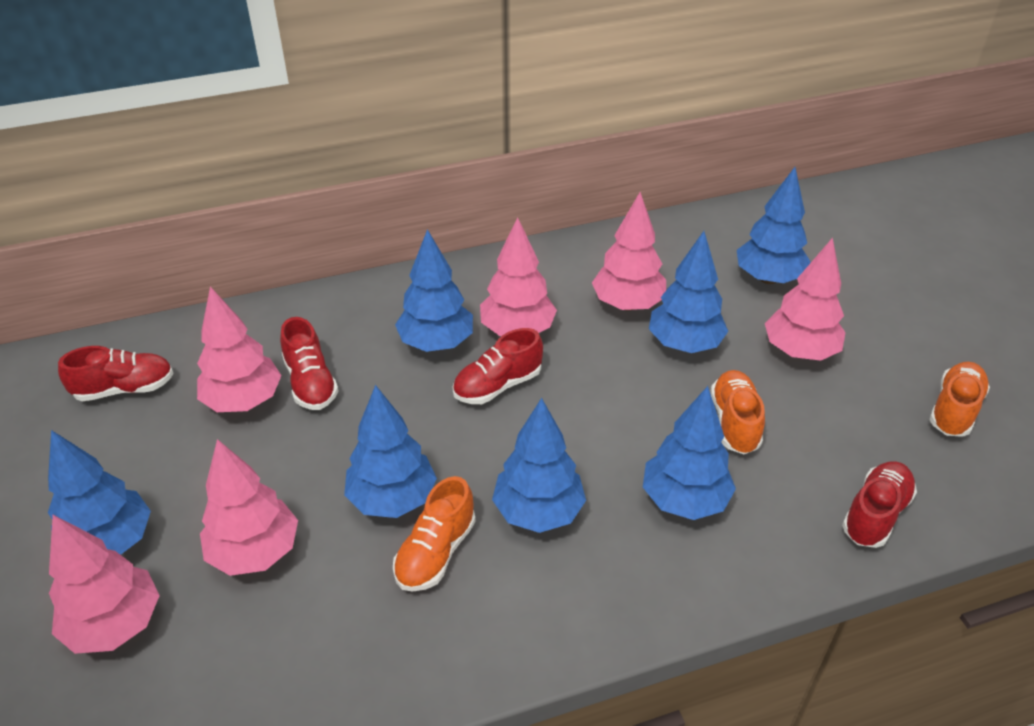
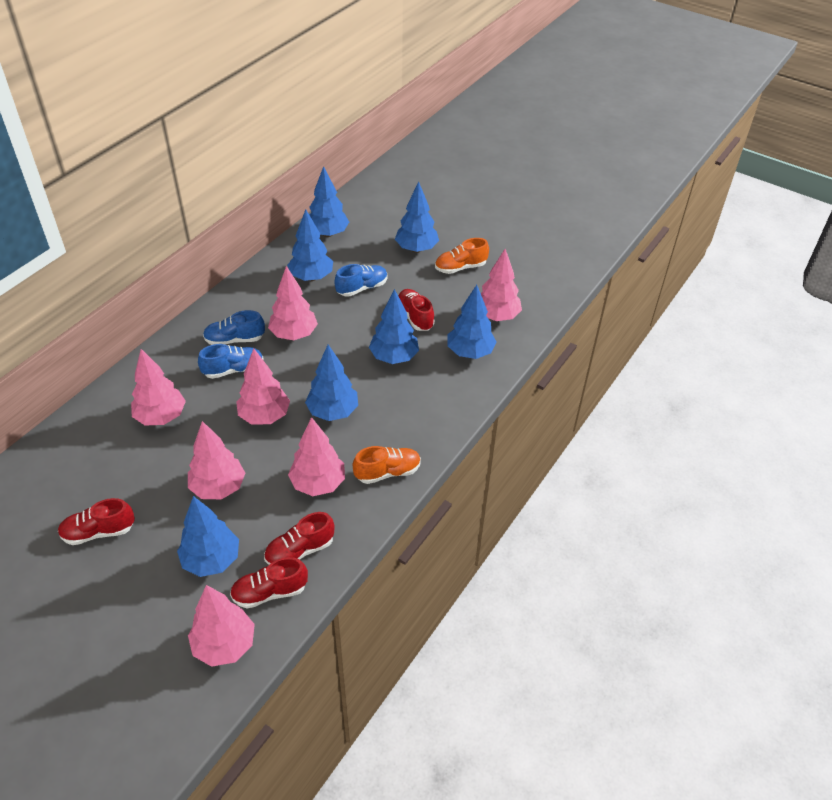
blue shoe: none = 0 -> [198,344,263,379] [203,310,265,345] [334,264,388,297] = 3
orange shoe: [393,476,476,592] [711,370,765,454] [929,362,990,437] = 3 -> [353,446,421,484] [435,238,489,274] = 2
pink tree: [49,515,160,654] [197,286,282,412] [200,439,298,576] [480,217,557,336] [592,192,666,311] [765,237,845,361] = 6 -> [131,349,186,425] [188,421,245,499] [188,585,255,667] [236,348,290,425] [268,266,318,340] [288,417,345,496] [481,249,522,321] = 7

